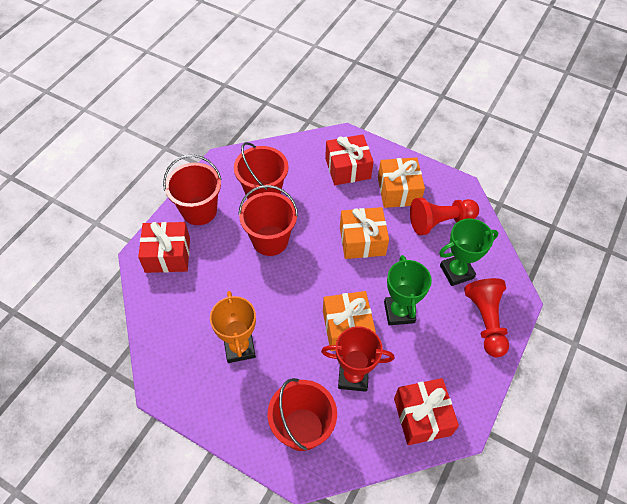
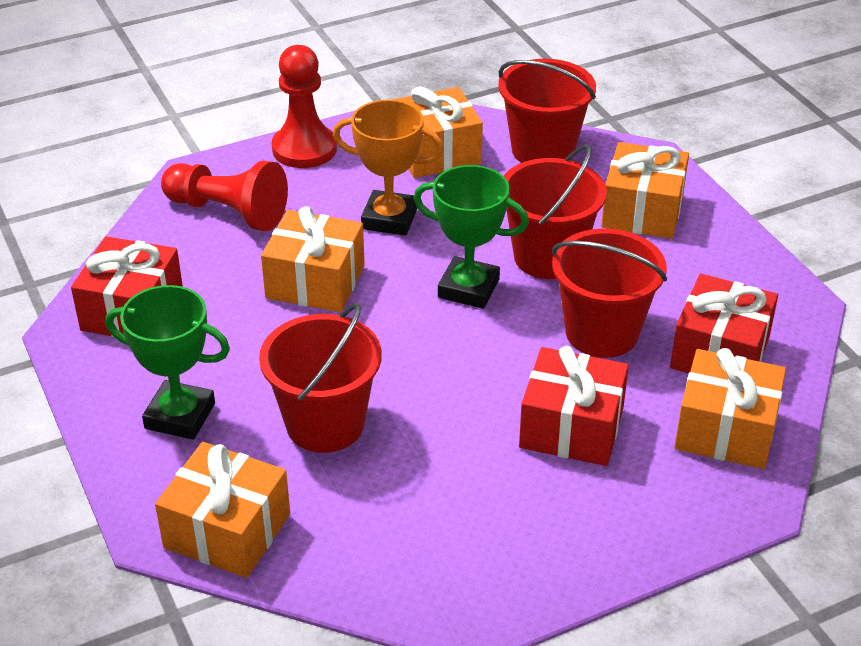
orange gift: [323,291,376,351] [340,207,389,259] [378,157,425,208] = 3 -> [155,442,290,578] [261,206,365,312] [392,86,483,178] [601,142,689,239] [674,348,786,469] = 5
red trophy: [321,326,394,392] = 1 -> none = 0

